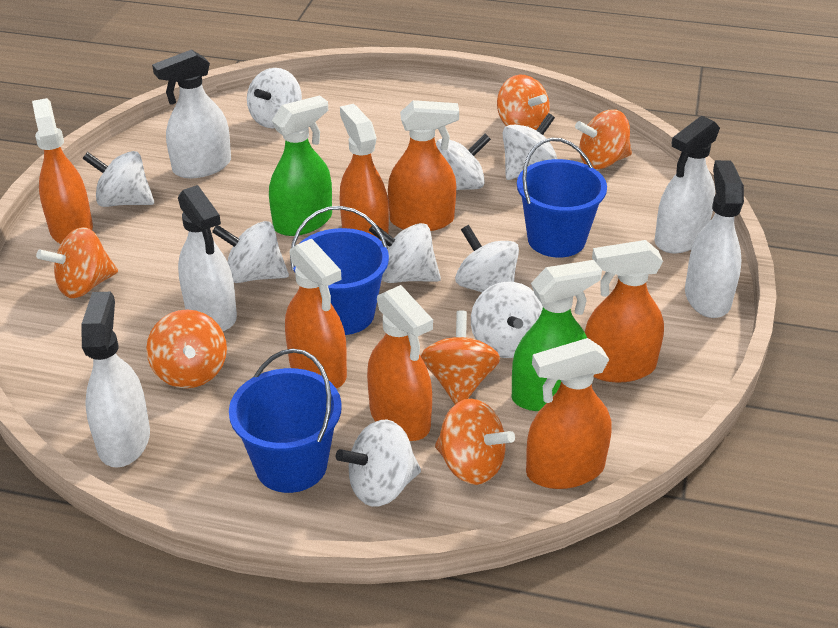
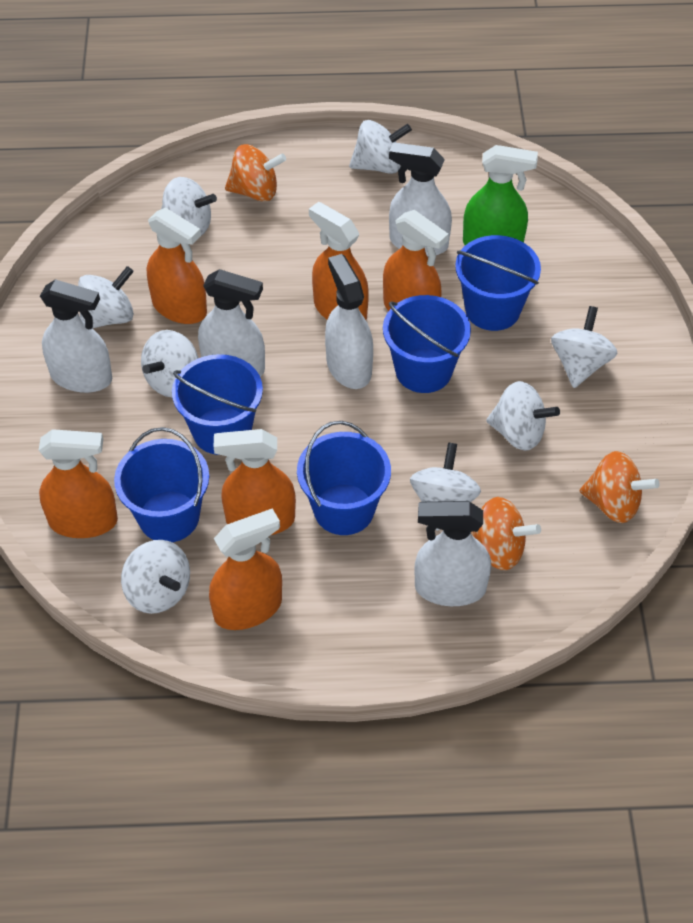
blue bucket: [229,349,342,493] [290,206,389,335] [517,138,607,258] = 3 -> [114,427,209,542] [172,354,263,455] [297,421,391,535] [383,295,471,393] [455,235,541,331] = 5
green spray bottle: [269,95,332,236] [512,260,602,411] = 2 -> [463,145,538,245] = 1
orange spinning top: [36,227,118,298] [146,309,227,388] [421,310,500,404] [435,399,515,485] [497,75,550,130] [575,110,632,169] = 6 -> [225,144,286,202] [471,497,541,570] [580,451,660,523] = 3
orange spray bottle: [32,98,93,244] [285,239,347,388] [340,104,389,240] [367,285,433,441] [388,100,459,231] [526,338,612,489] [585,240,664,382] = 7 -> [39,429,118,538] [147,207,207,324] [209,508,282,630] [214,429,296,535] [309,202,369,320] [383,210,449,311] = 6
white spinning top: [82,151,154,207] [212,221,289,283] [247,68,302,128] [336,419,421,507] [369,223,441,283] [436,134,491,190] [455,225,519,292] [471,282,543,358] [503,113,557,180] = 9 -> [78,266,134,328] [121,540,190,614] [141,330,198,397] [161,177,217,236] [349,120,412,174] [410,442,481,531] [486,381,560,451] [551,306,617,388] = 8

